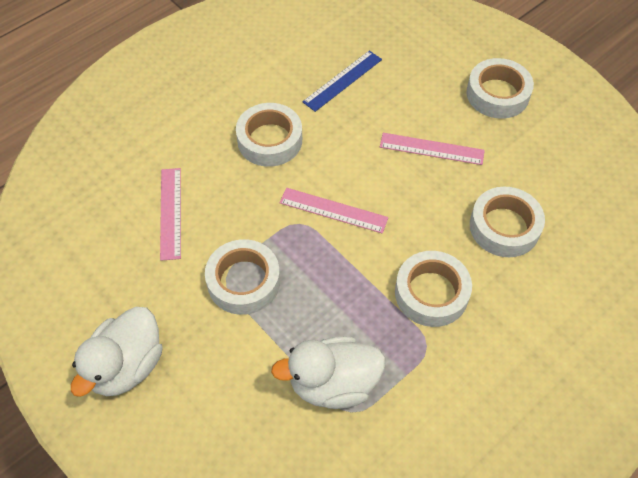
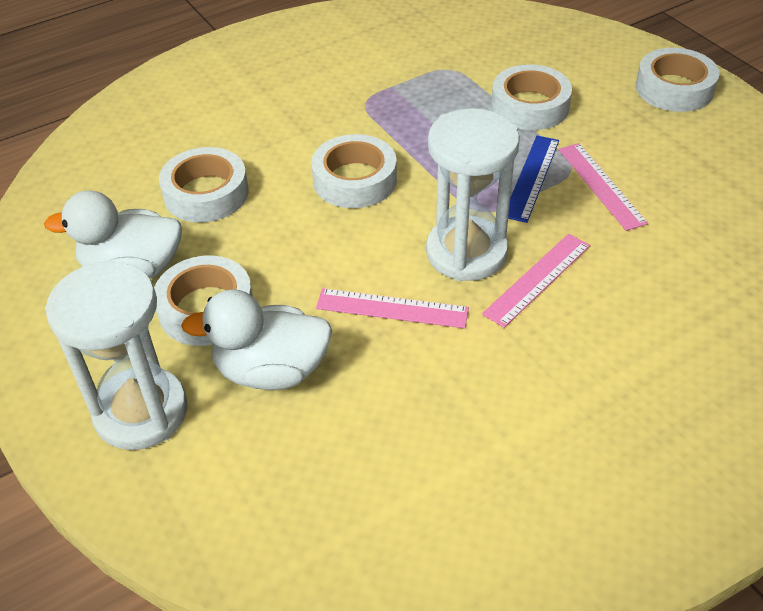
white hourglass: none = 0 -> [45,261,187,450] [426,108,520,281] = 2

